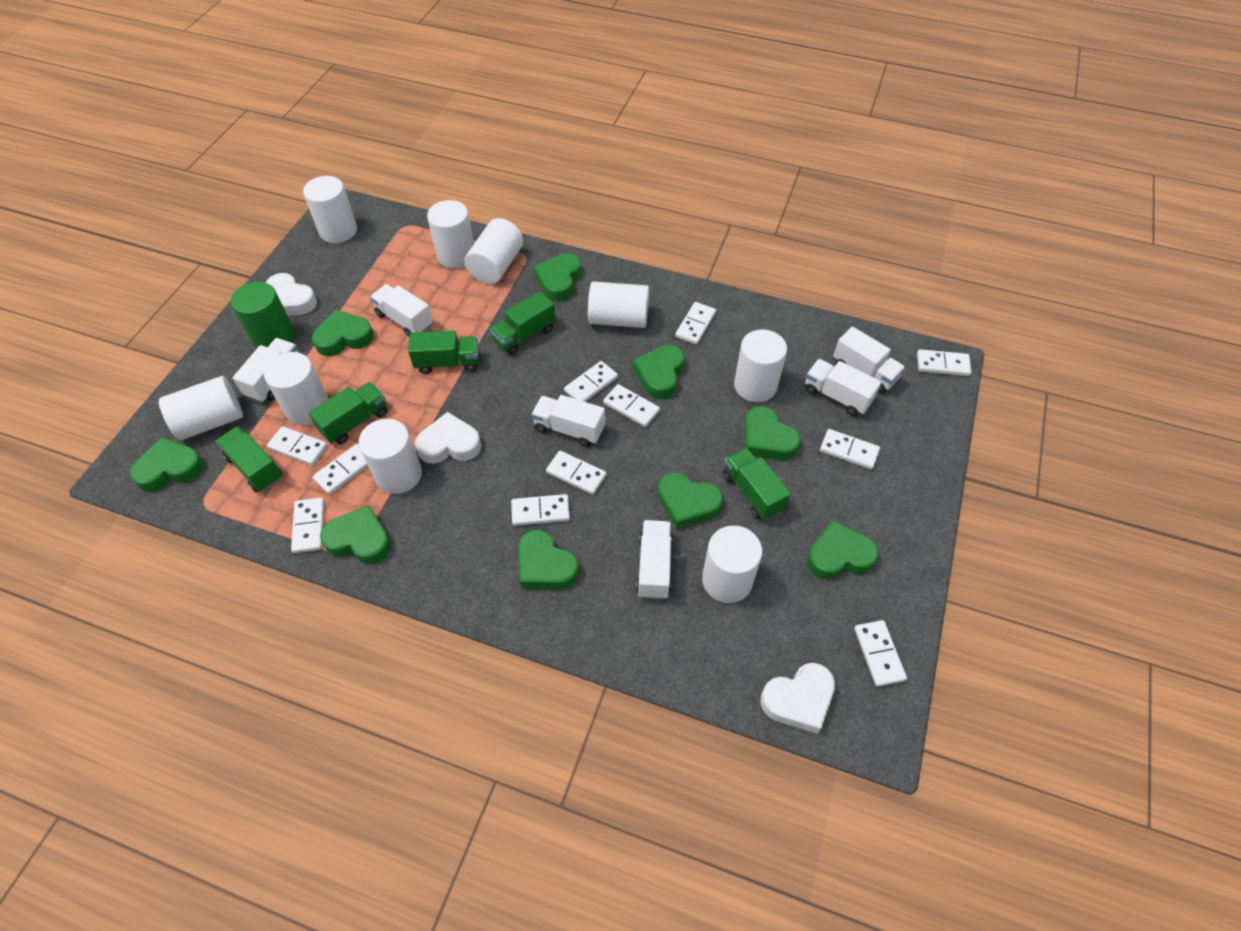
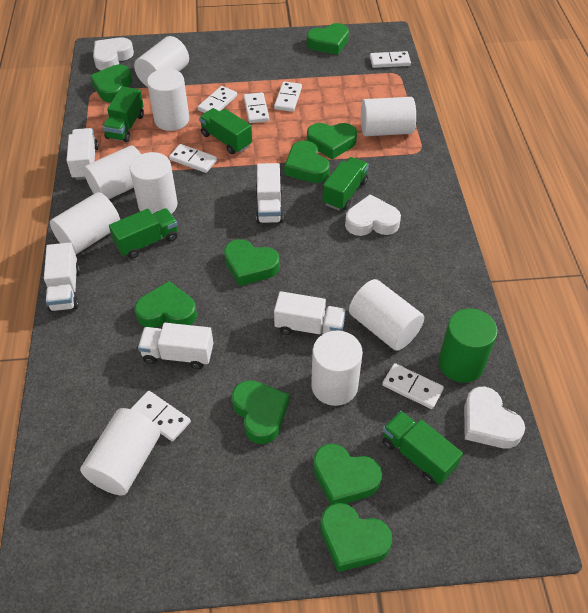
white domino: [267,426,328,466] [291,498,324,553] [313,444,368,495] [511,494,570,526] [546,451,607,495] [564,361,618,402] [603,384,660,427] [675,302,716,345] [820,429,880,469] [854,620,907,687] [917,349,972,376] = 11 -> [131,391,191,442] [169,144,217,173] [197,86,237,113] [244,92,269,123] [274,81,302,112] [370,51,411,68] [382,363,444,409] = 7
white truck: [233,338,299,403] [370,284,433,336] [531,395,605,447] [636,520,673,600] [805,359,881,416] [833,327,905,393] = 6 -> [44,243,80,312] [66,128,99,180] [138,323,213,369] [256,163,283,224] [274,291,346,335] = 5

